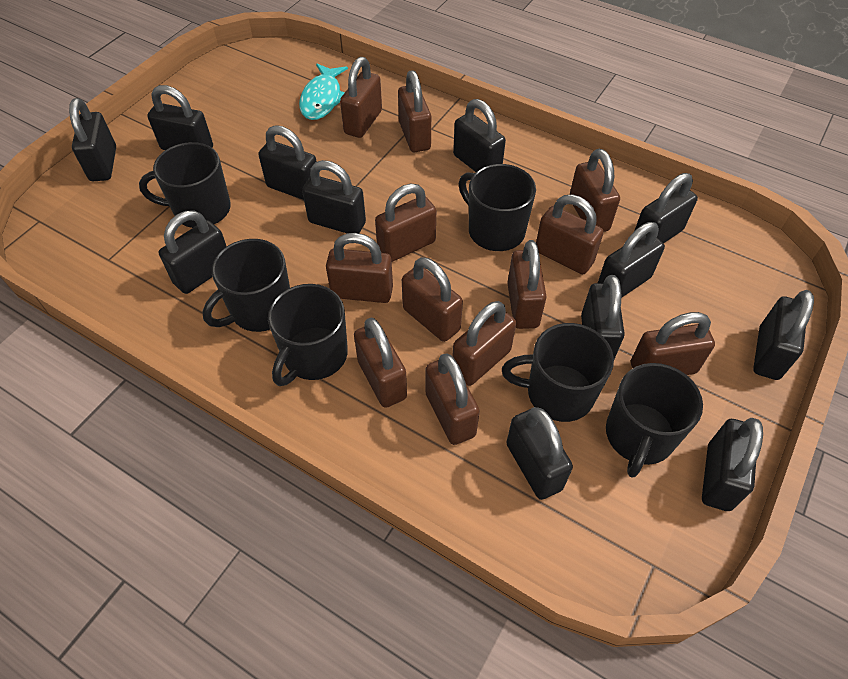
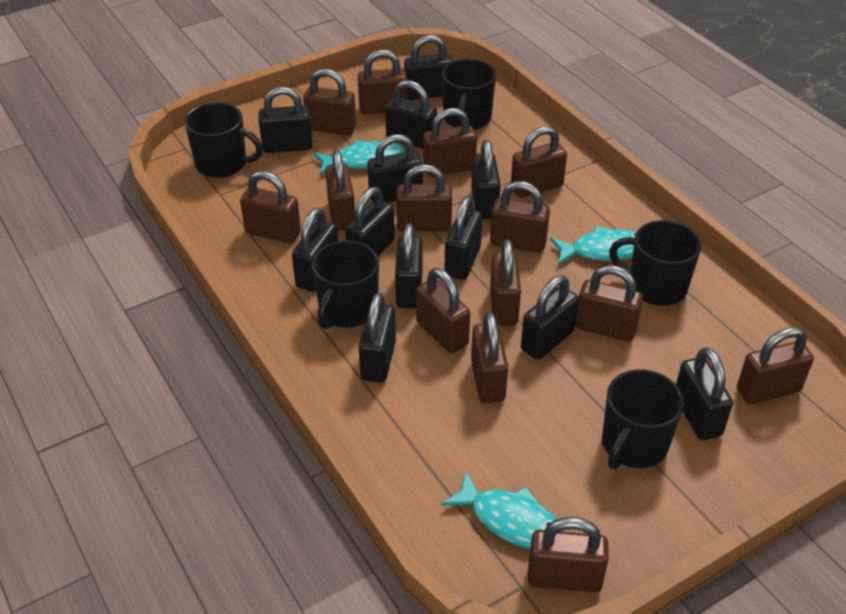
black mug: [139,142,231,228] [203,239,290,332] [268,284,348,386] [459,164,536,251] [502,323,614,422] [606,363,703,478] = 6 -> [184,102,263,178] [312,240,379,329] [442,59,496,130] [602,369,684,469] [609,220,701,306] = 5
brown padlock: [326,233,393,303] [340,57,382,138] [354,317,407,408] [375,184,436,262] [398,70,431,152] [402,257,463,342] [426,354,480,445] [452,301,516,386] [507,240,547,329] [536,195,604,274] [570,149,620,232] [631,312,715,375] = 12 -> [240,171,301,243] [303,69,356,136] [325,150,355,231] [358,49,408,115] [396,164,452,232] [416,268,470,353] [423,108,477,177] [471,312,508,403] [490,181,550,253] [490,240,521,326] [511,126,567,198] [528,517,609,592] [575,265,643,342] [737,327,814,404] = 14
turquoise fish: [299,64,348,120] = 1 -> [314,140,405,175] [441,470,564,549] [550,226,637,265] = 3

